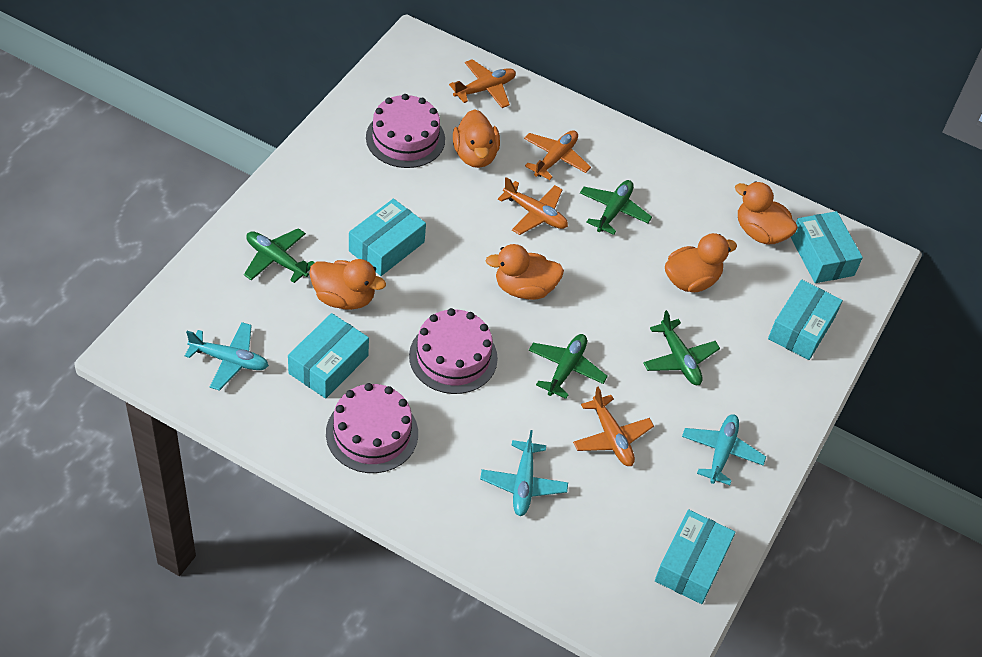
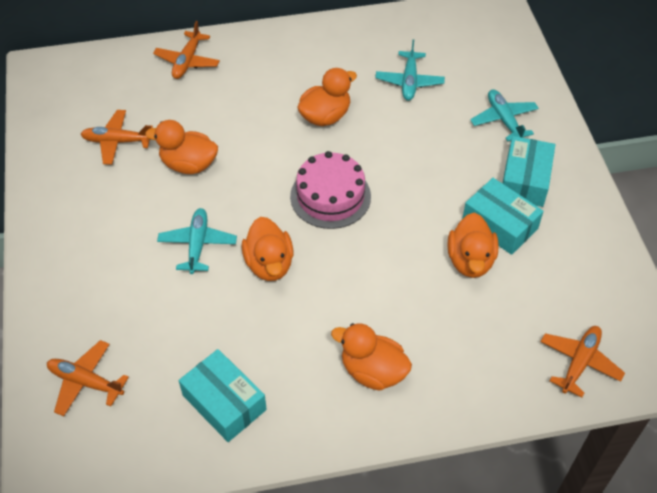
green plane: [244,228,315,283] [529,334,608,399] [580,180,652,235] [643,310,720,385] = 4 -> none = 0
pink cake: [326,383,418,473] [366,94,445,168] [409,308,498,394] = 3 -> [290,151,371,229] = 1
turquoise box: [288,313,369,398] [349,199,426,276] [655,509,736,604] [768,280,843,360] [791,211,863,283] = 5 -> [179,349,267,442] [462,178,544,255] [502,136,555,207] = 3

